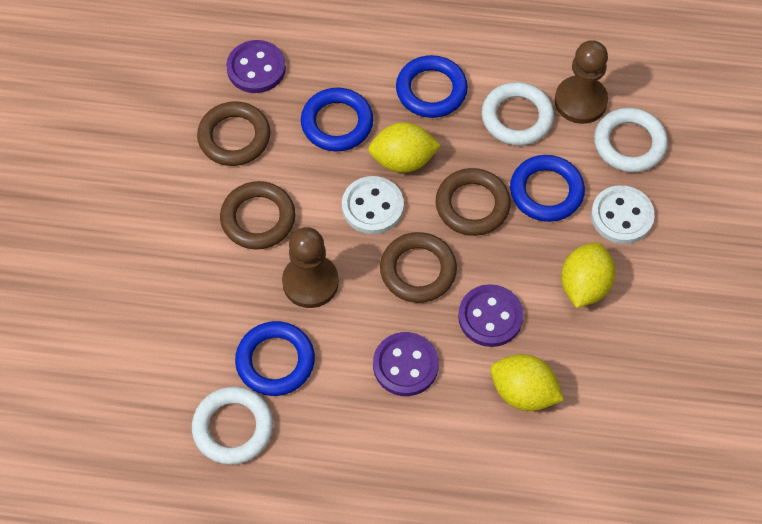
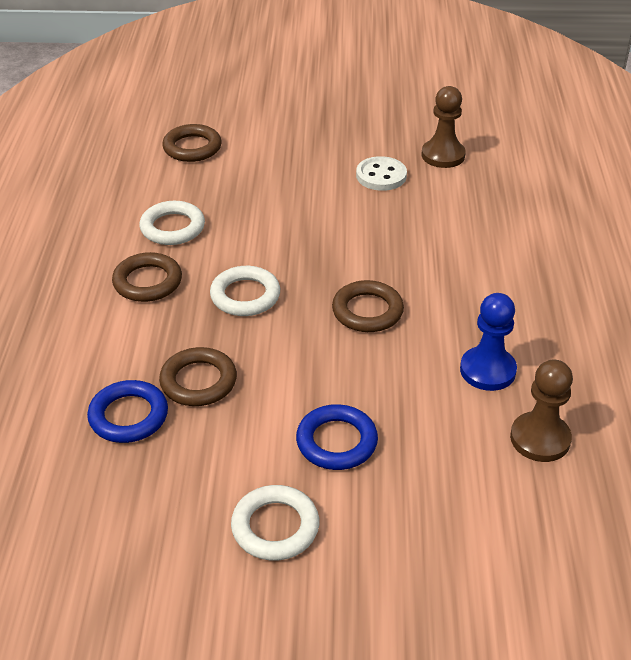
blue pawn: none = 0 -> [460,293,517,391] = 1
blue ring: [235,321,315,396] [301,88,373,152] [396,55,468,118] [510,155,585,222] = 4 -> [87,380,168,443] [296,404,378,470] = 2
purple button: [226,40,286,93] [373,332,439,396] [458,284,524,347] = 3 -> none = 0
white button: [342,176,404,234] [591,185,655,244] = 2 -> [356,156,407,191] = 1
yellow lemon: [368,122,441,173] [490,354,564,411] [561,242,615,308] = 3 -> none = 0

